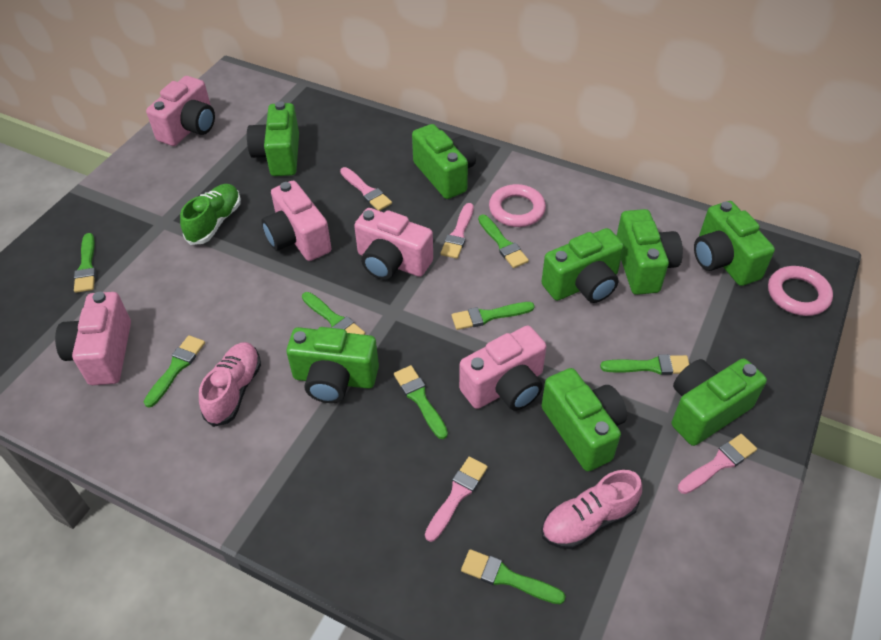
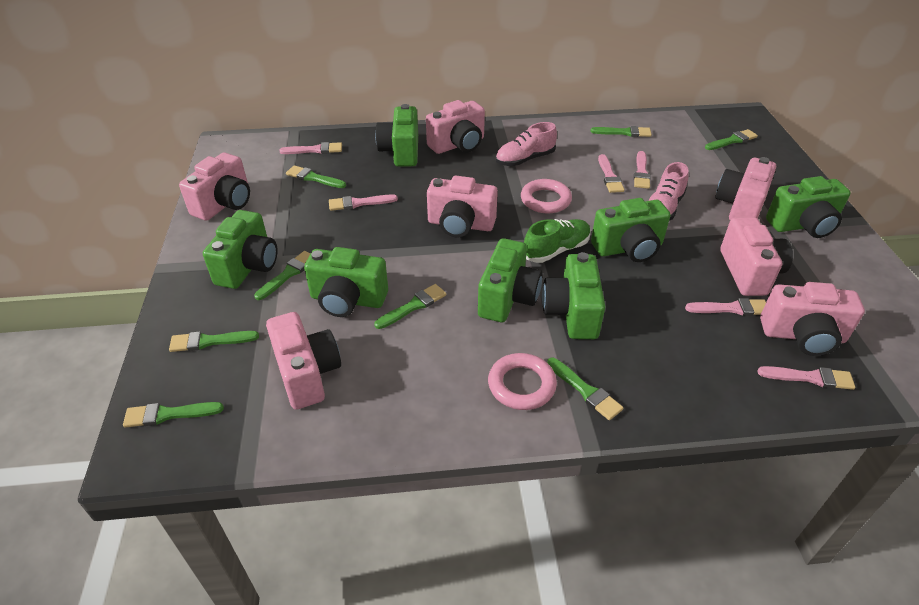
green camera: [247,101,299,176] [286,327,379,403] [412,124,476,199] [541,228,624,303] [541,368,627,471] [616,209,683,295] [672,358,767,446] [694,201,775,286] = 8 -> [203,210,277,289] [304,247,388,317] [375,104,418,167] [478,238,543,322] [542,252,605,339] [591,198,671,262] [766,176,851,238] = 7
pink brush: [340,167,392,211] [425,457,488,542] [441,203,474,259] [678,434,757,494] = 4 -> [279,142,342,154] [329,194,398,211] [598,154,625,193] [634,151,651,189] [685,298,766,316] [758,366,855,390] = 6
pink camera: [55,292,131,385] [146,76,215,146] [262,181,331,261] [354,208,433,280] [459,326,546,411] = 5 -> [179,153,250,221] [266,312,341,410] [426,100,485,154] [427,176,498,237] [715,157,776,220] [720,217,793,296] [760,282,865,356] = 7

